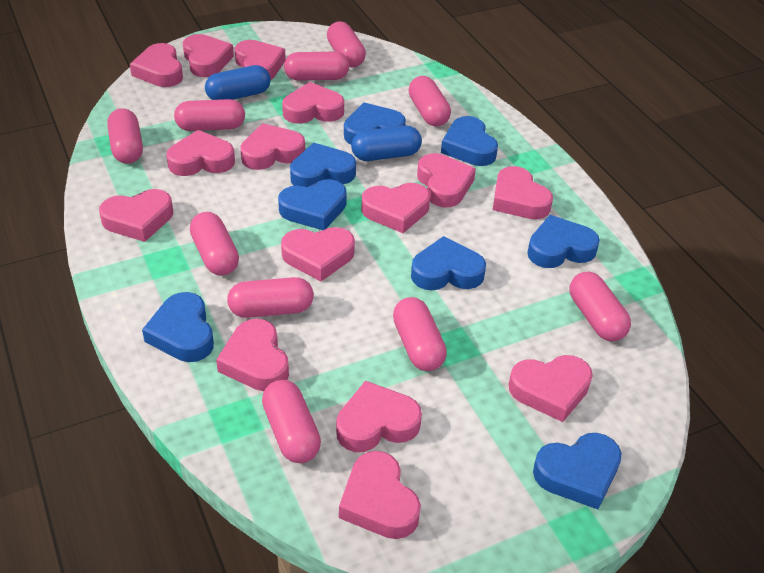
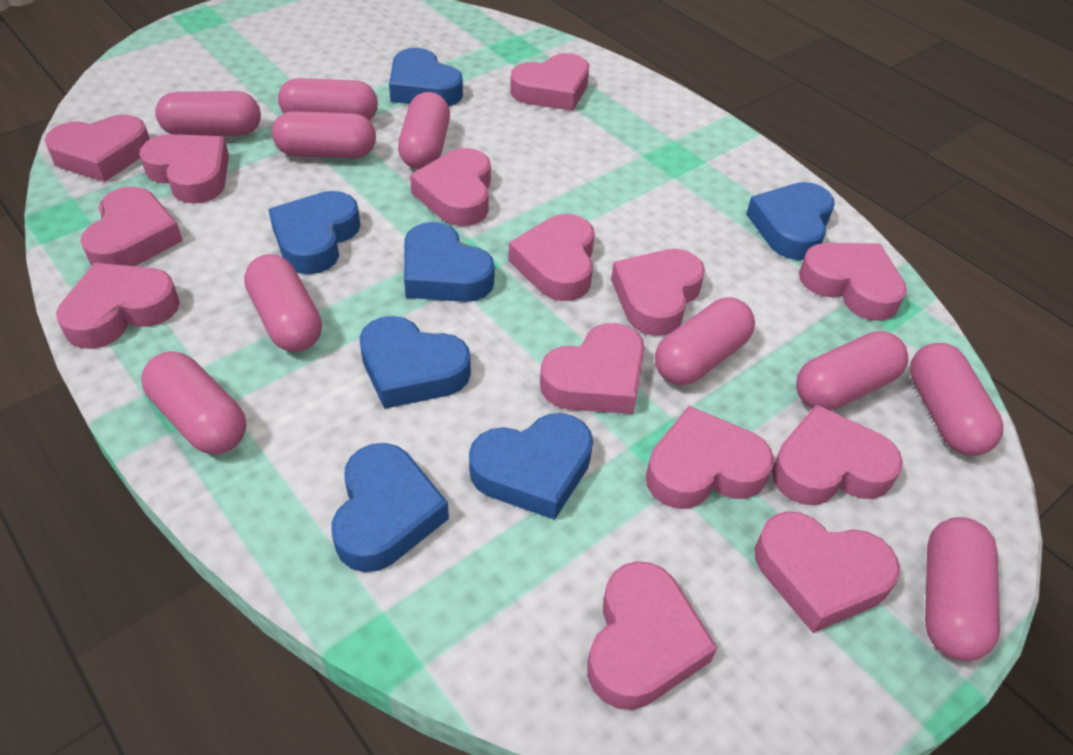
blue capsule: [205,65,271,100] [351,126,422,161] = 2 -> none = 0
blue heart: [142,292,214,362] [278,179,347,230] [290,143,356,187] [344,102,406,144] [411,236,486,290] [441,116,498,166] [527,215,600,268] [533,433,622,509] = 8 -> [268,191,361,274] [331,443,449,572] [359,316,471,409] [389,48,463,106] [404,222,494,302] [469,413,593,520] [746,182,835,260] = 7
pink heart: [99,189,173,242] [130,43,183,87] [166,130,235,176] [183,34,234,77] [216,319,289,391] [235,40,286,80] [240,123,305,170] [281,227,355,281] [282,82,344,124] [336,381,422,452] [339,451,421,539] [361,183,430,233] [417,153,476,207] [493,166,553,219] [509,355,593,422] = 15 -> [44,115,150,182] [56,263,180,349] [80,187,183,266] [140,134,229,204] [410,148,491,226] [508,214,595,301] [510,53,589,111] [540,323,645,414] [587,561,717,710] [611,249,705,336] [646,406,774,509] [755,511,900,633] [772,404,903,505] [799,243,907,321] = 14

